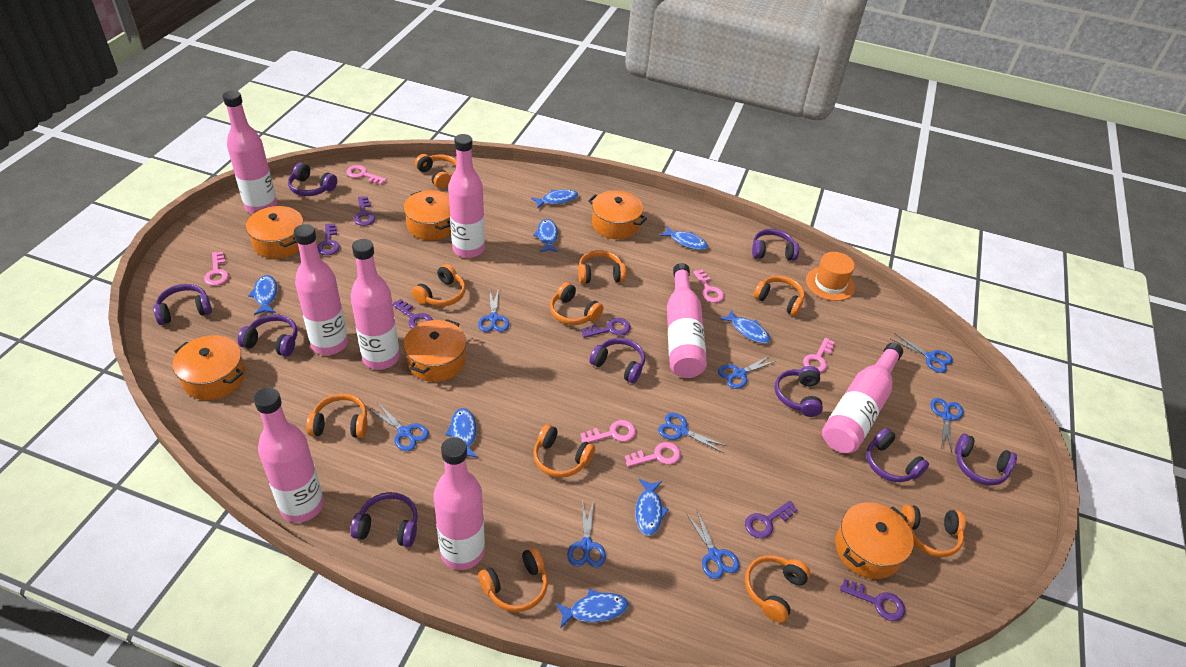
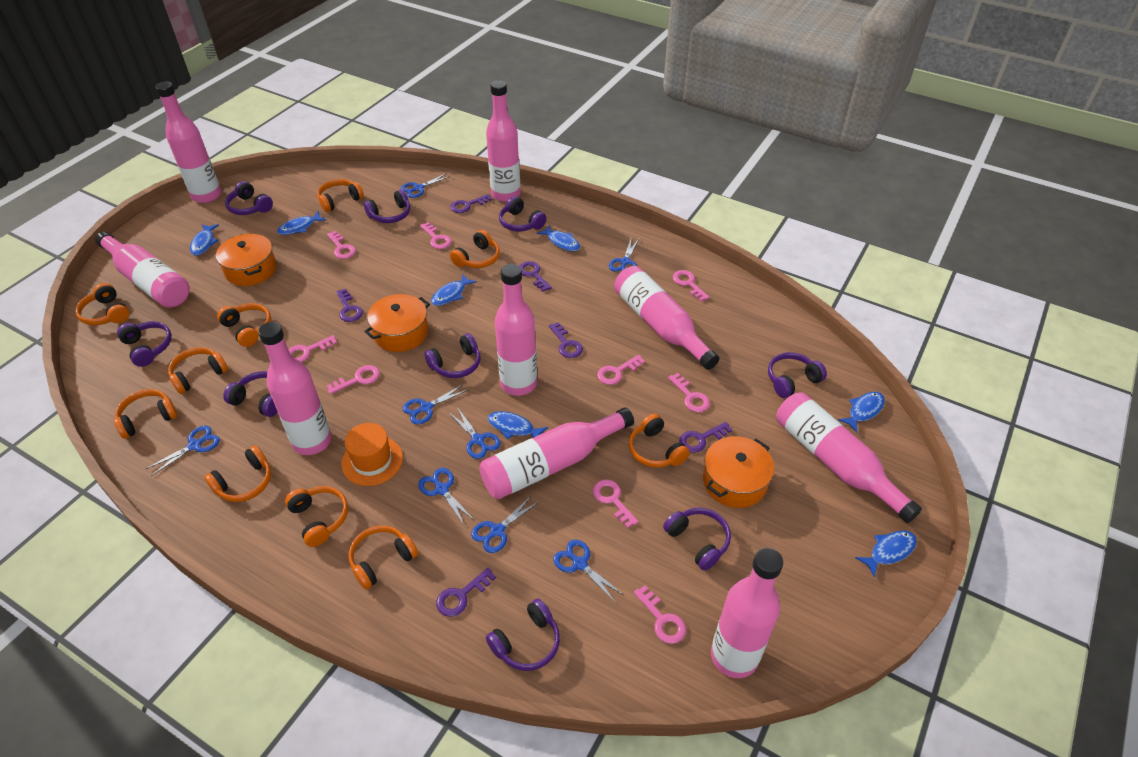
blue fish: [248,275,277,315] [445,408,478,458] [531,189,578,209] [533,219,558,252] [555,589,628,628] [635,479,669,536] [660,226,708,250] [720,309,771,343] = 8 -> [190,224,219,256] [277,211,326,235] [431,274,477,306] [488,411,548,439] [537,225,580,251] [838,392,885,433] [856,531,917,577] = 7
orange pot: [173,335,245,400] [246,206,303,259] [404,190,451,240] [404,319,466,382] [588,190,647,239] [835,502,914,579] = 6 -> [216,234,277,286] [364,294,430,352] [703,436,774,508] = 3
pink bottle: [223,90,277,214] [254,388,324,523] [294,224,348,355] [350,239,400,370] [434,437,485,570] [448,134,485,258] [667,263,707,378] [822,343,903,453] = 8 -> [95,232,190,308] [155,82,221,203] [258,322,331,455] [479,407,634,499] [486,80,521,202] [495,264,537,396] [614,266,719,370] [711,548,783,678] [776,392,922,523] = 9
pink key: [204,252,229,286] [346,165,387,185] [580,420,636,443] [625,442,681,467] [693,270,724,303] [803,338,835,372] = 6 -> [288,335,337,362] [326,365,380,394] [327,231,356,259] [420,222,451,249] [593,479,638,528] [597,355,645,385] [634,585,686,644] [668,373,710,412] [673,270,710,301] = 9

